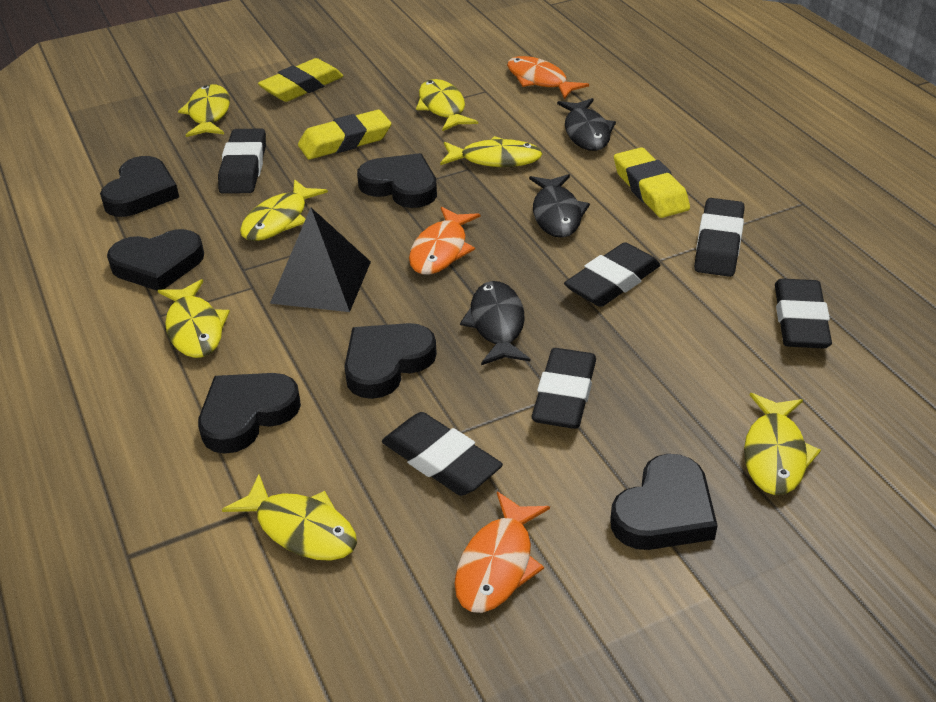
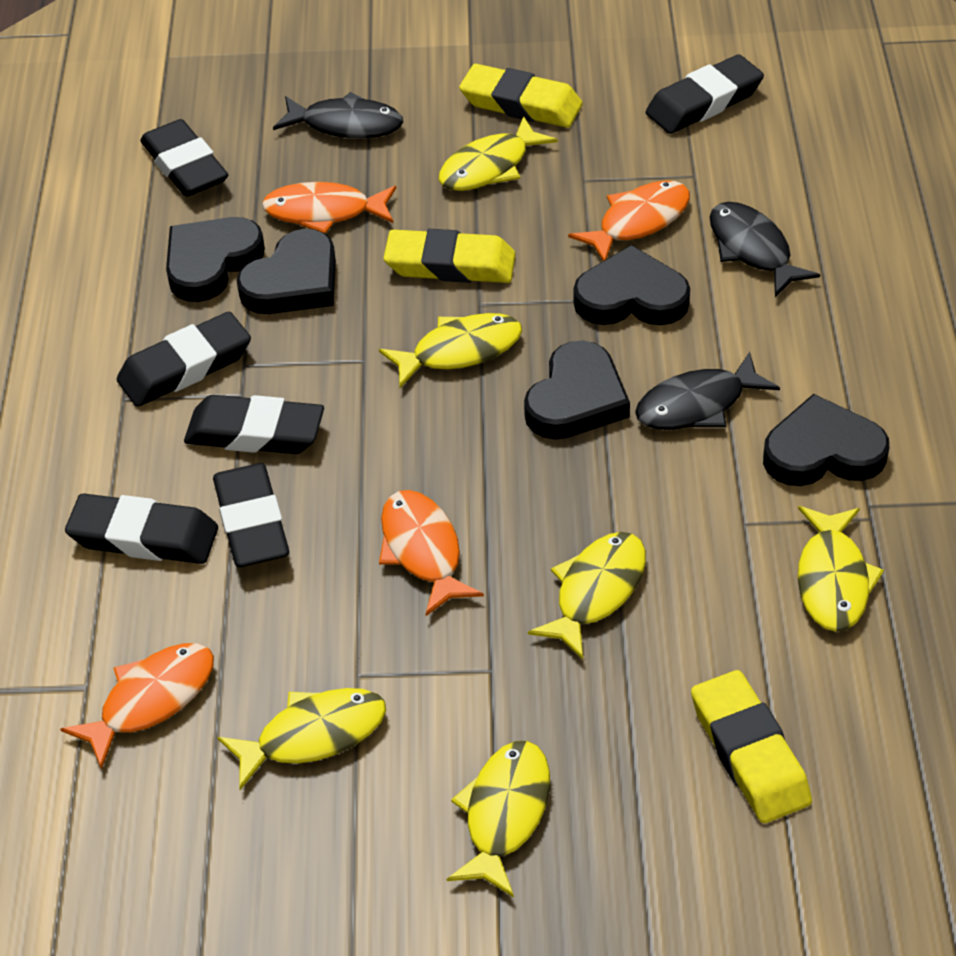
black heart: [100,156,179,217] [107,229,204,291] [198,373,301,454] [344,323,437,399] [357,153,437,208] [611,454,718,550] = 6 -> [166,217,265,302] [237,229,336,314] [524,340,630,440] [574,245,690,325] [763,394,889,486] = 5
black pyramid: [270,208,371,312] = 1 -> none = 0
orange fish: [409,206,480,275] [454,492,550,613] [507,56,589,99] = 3 -> [60,643,214,770] [262,182,396,234] [379,490,484,616] [568,180,690,261] = 4
yellow fish: [158,279,230,358] [178,84,230,137] [222,474,357,561] [240,179,328,241] [416,79,478,131] [440,136,543,167] [744,393,821,495] = 7 -> [217,688,386,790] [379,313,522,388] [439,116,558,191] [447,741,550,898] [528,532,646,660] [798,506,884,632] = 6

